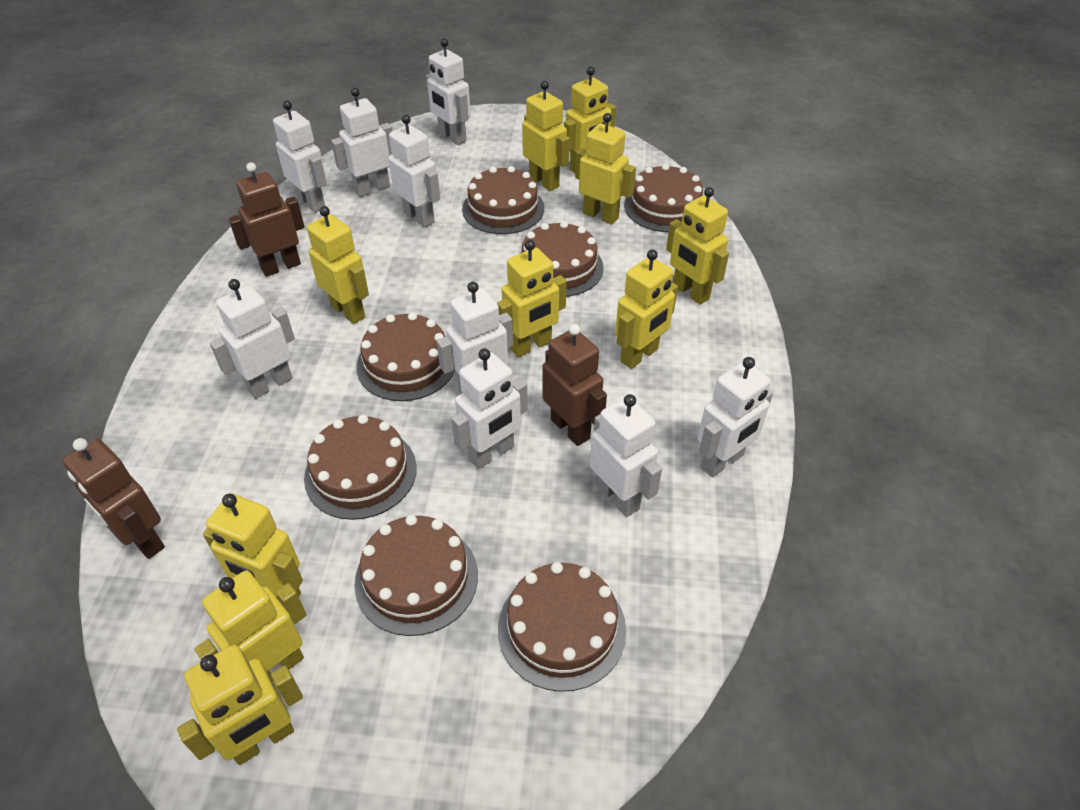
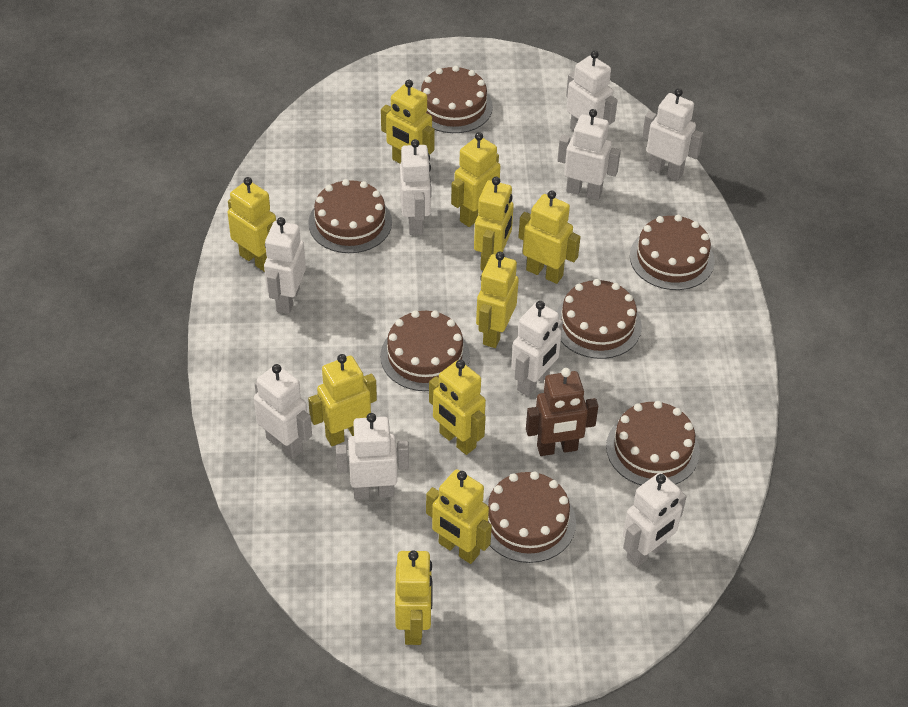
brown robot: [63,438,165,559] [228,162,305,277] [542,324,607,446] = 3 -> [526,368,598,456] = 1

